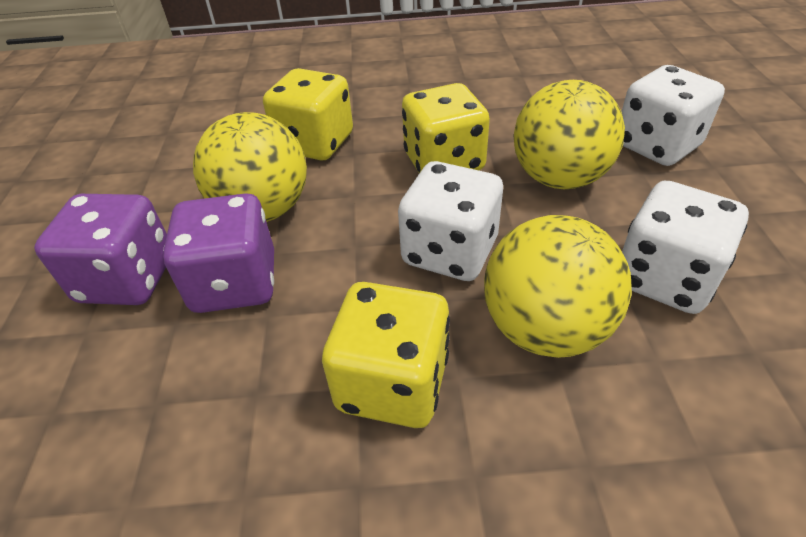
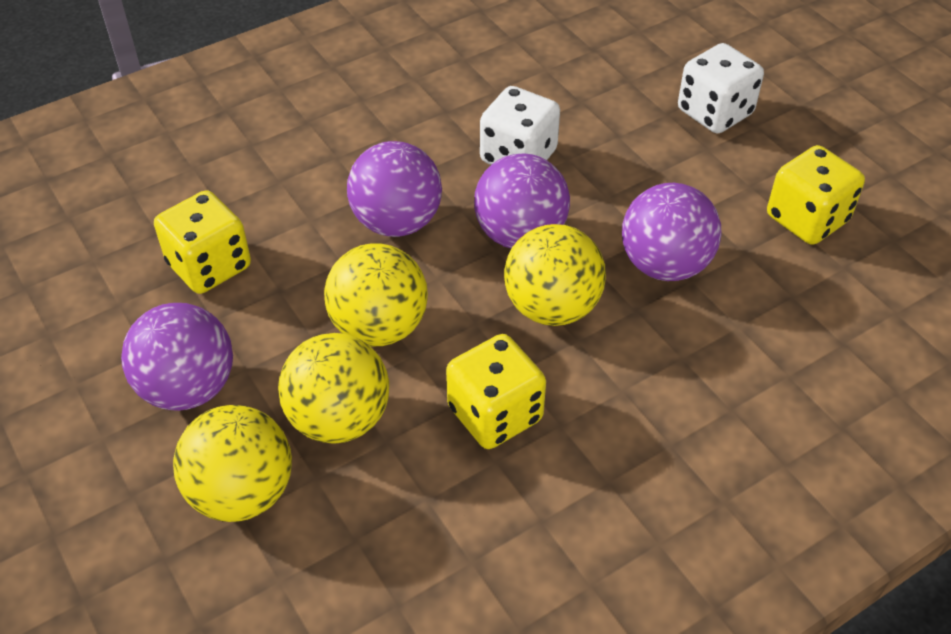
purple ball: none = 0 -> [121,303,233,411] [347,141,442,237] [474,153,570,249] [622,183,721,281] = 4
purple dice: [34,194,167,305] [163,193,274,313] = 2 -> none = 0
white dice: [398,161,503,281] [622,65,725,166] [622,181,749,314] = 3 -> [480,86,560,165] [678,43,764,134] = 2
yellow ball: [193,112,307,222] [484,215,632,358] [513,80,625,189] = 3 -> [173,405,292,522] [278,333,389,444] [324,243,428,346] [504,224,606,326] = 4

